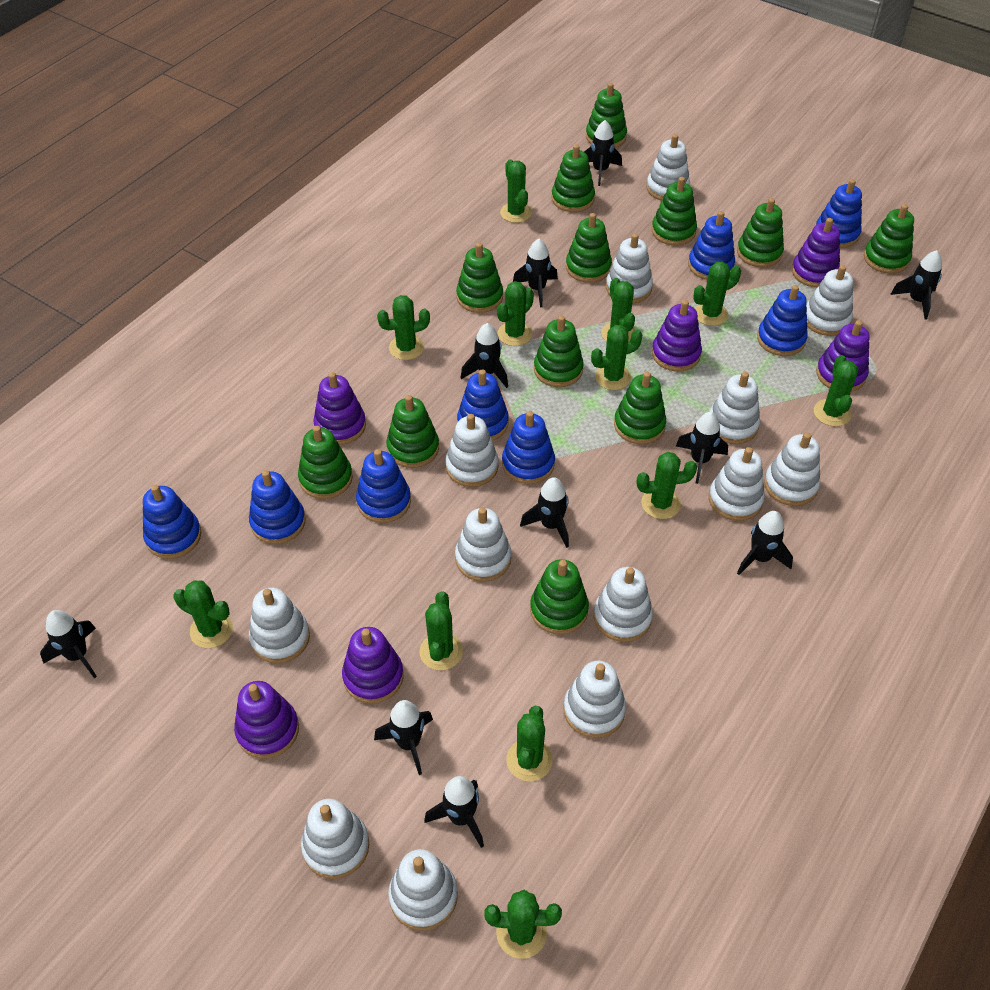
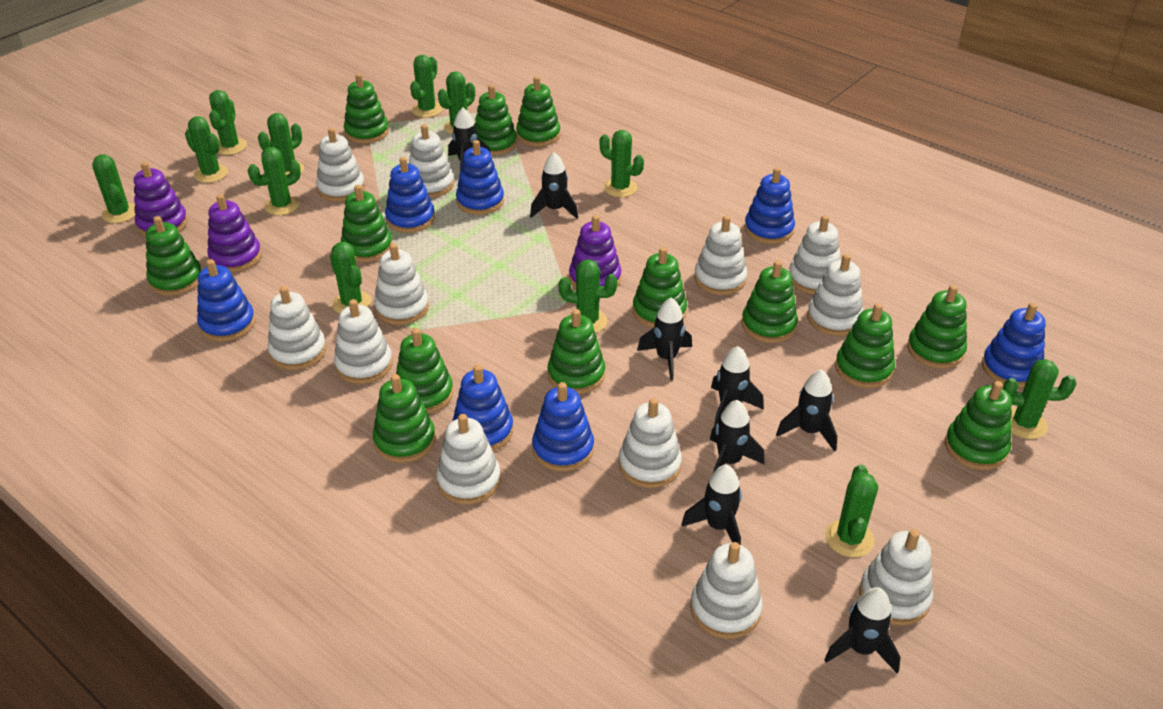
black rocket: [40,610,97,678] [374,700,433,775] [424,776,484,848] [460,323,508,388] [513,239,558,307] [520,477,569,548] [584,120,622,186] [676,412,728,484] [737,511,793,575] [890,250,942,320] = 10 -> [448,108,492,171] [530,152,578,219] [637,298,692,381] [681,464,742,545] [710,400,764,473] [711,346,764,428] [776,370,837,452] [824,587,901,673] = 8
blue stacking toy: [143,485,201,559] [249,470,306,544] [356,449,411,523] [457,369,509,441] [502,411,555,484] [688,211,735,280] [757,285,808,356] [816,179,862,248] = 8 -> [197,259,255,342] [385,157,435,233] [452,365,513,451] [456,140,504,215] [532,382,594,471] [744,167,795,244] [982,303,1046,388] = 7
green stacking toy: [298,426,353,499] [386,395,439,468] [456,242,503,313] [530,559,589,635] [534,315,584,387] [551,144,595,212] [566,213,612,283] [586,83,627,148] [614,372,666,444] [652,177,697,246] [737,198,784,268] [864,204,914,274] = 12 -> [146,216,202,296] [341,185,393,262] [344,74,389,144] [373,374,436,463] [396,328,453,414] [475,85,517,156] [516,76,560,147] [548,309,605,394] [633,247,687,328] [742,260,798,343] [835,303,895,388] [907,285,967,369] [945,381,1012,470] = 13
purple stacking toy: [234,681,299,759] [313,372,366,445] [342,627,404,703] [652,300,702,372] [792,218,840,288] [816,320,870,392] = 6 -> [134,162,188,236] [207,194,262,272] [569,215,621,289] = 3
white stacking toy: [249,588,310,663] [301,799,369,879] [388,849,458,931] [445,414,499,487] [455,507,511,582] [563,661,626,738] [594,567,653,642] [606,233,653,304] [646,134,690,201] [709,372,760,444] [709,447,765,521] [764,432,820,506] [806,265,853,336] = 13 -> [268,286,326,370] [316,128,365,202] [334,299,393,384] [374,243,429,325] [409,124,454,198] [436,414,501,505] [619,398,682,488] [690,542,763,639] [694,215,747,295] [789,215,841,295] [807,254,864,336] [859,529,933,626] = 12

